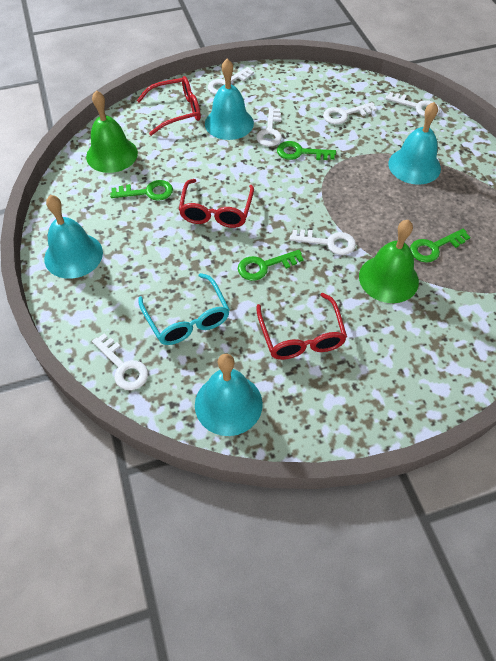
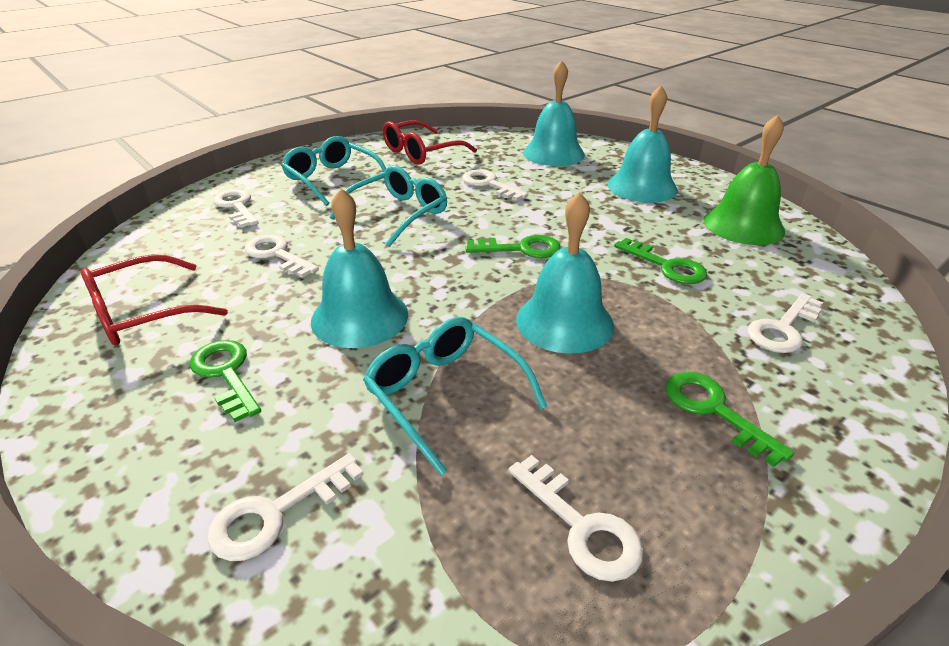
green bell: [86,90,138,173] [359,220,419,303] = 2 -> [704,115,785,245] = 1
red glasses: [137,76,201,136] [179,179,254,228] [257,293,347,360] = 3 -> [81,254,228,345] [383,120,477,165] = 2
turquoise glasses: [138,273,230,345] = 1 -> [281,136,386,206] [330,165,447,247] [363,317,547,476] = 3

